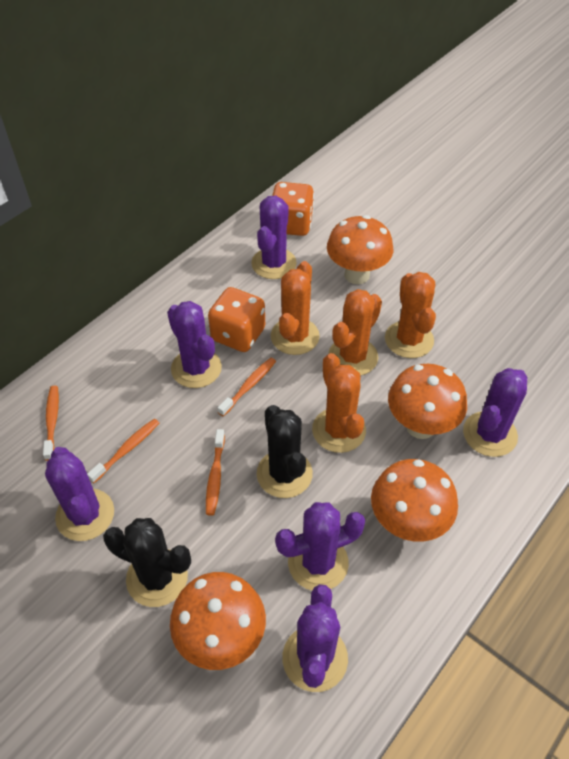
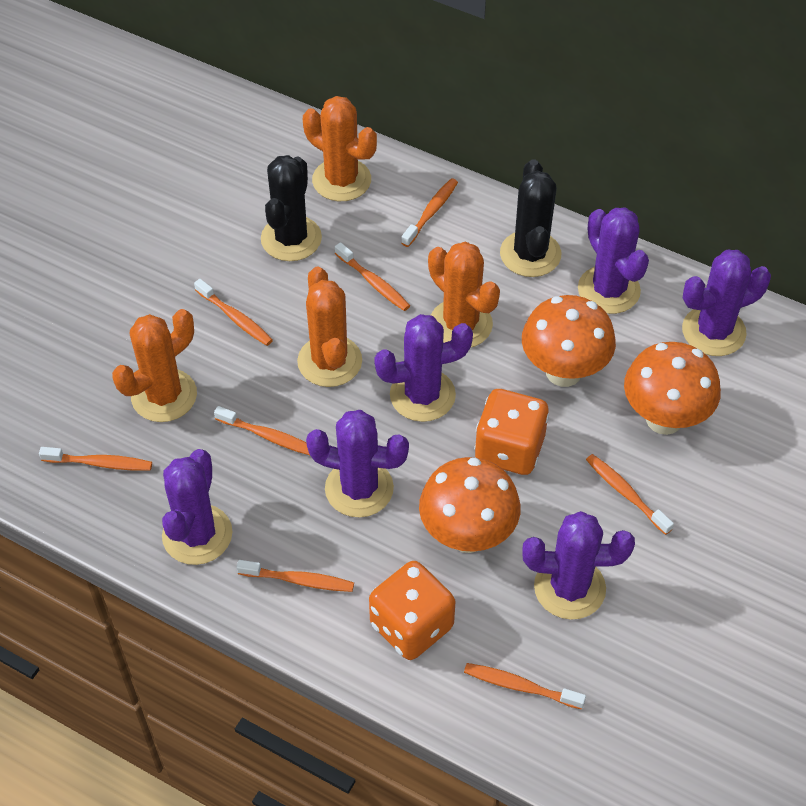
orange mushroom: [170,572,266,670] [327,215,393,284] [371,459,458,542] [388,364,467,439] = 4 -> [419,457,521,553] [522,295,616,387] [624,342,721,435] = 3
orange toothbrush: [43,386,59,461] [87,419,159,483] [206,429,225,516] [218,358,276,417] = 4 -> [39,447,152,471] [194,279,273,346] [214,406,310,455] [236,560,354,592] [335,242,410,311] [401,178,458,247] [464,663,586,710] [586,454,674,535] = 8

